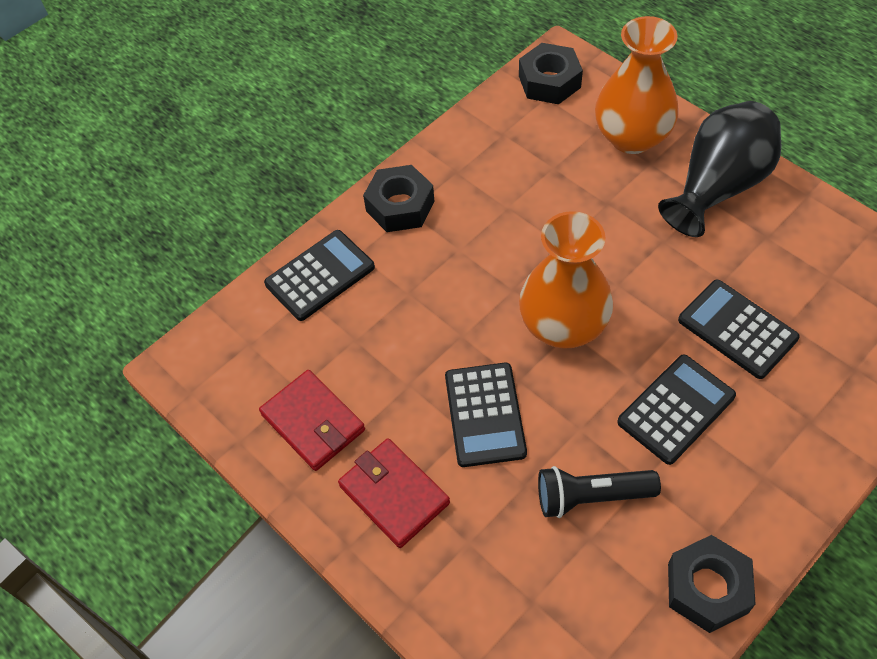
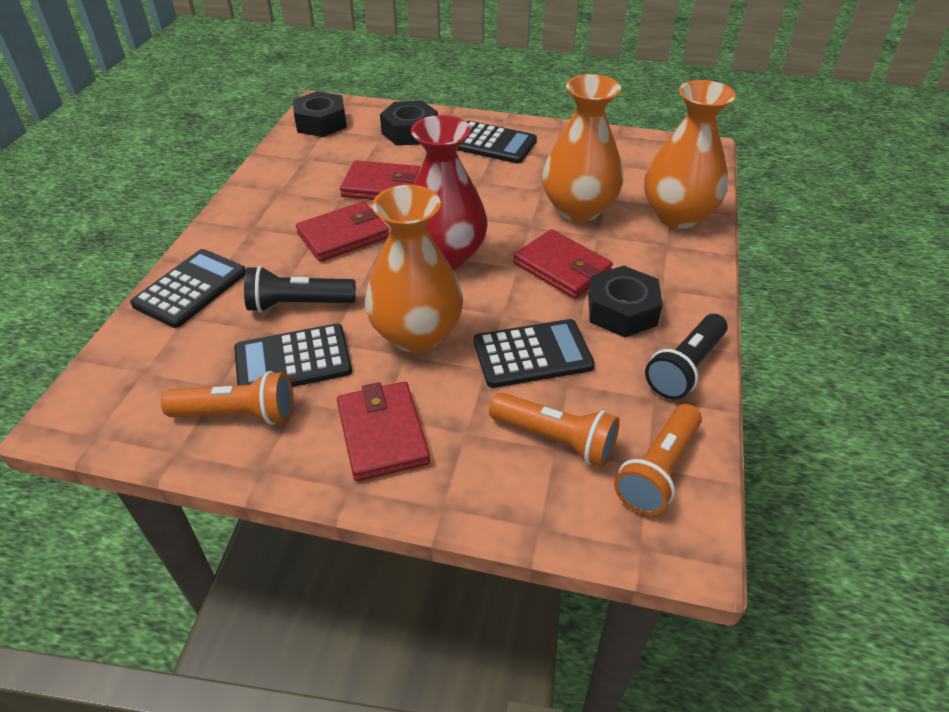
black flashlight: [538,466,661,518] = 1 -> [244,266,356,312] [645,314,728,400] = 2
black vase: [658,101,781,237] = 1 -> none = 0
orange flashlight: none = 0 -> [161,371,293,425] [489,392,620,467] [614,404,702,515] = 3
orange vase: [519,211,613,349] [595,16,679,154] = 2 -> [365,185,463,352] [542,74,623,222] [644,80,736,229] = 3
red vase: none = 0 -> [411,115,488,270] = 1
red wallet: [259,370,365,471] [338,438,450,548] = 2 -> [296,201,389,262] [337,381,430,481] [340,160,421,200] [513,229,613,299] = 4

